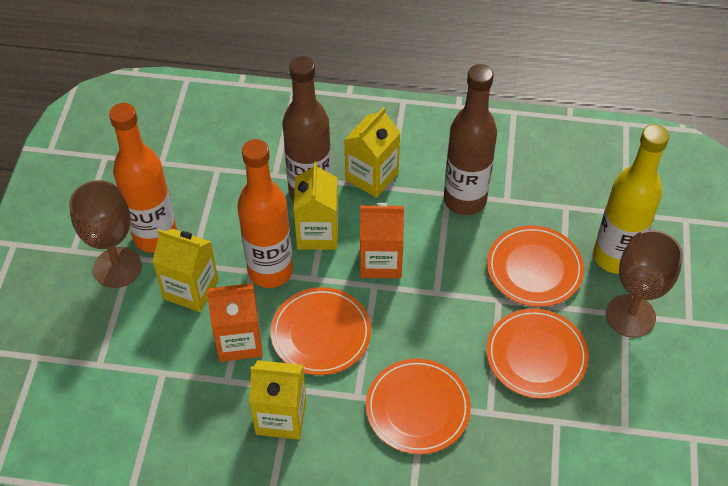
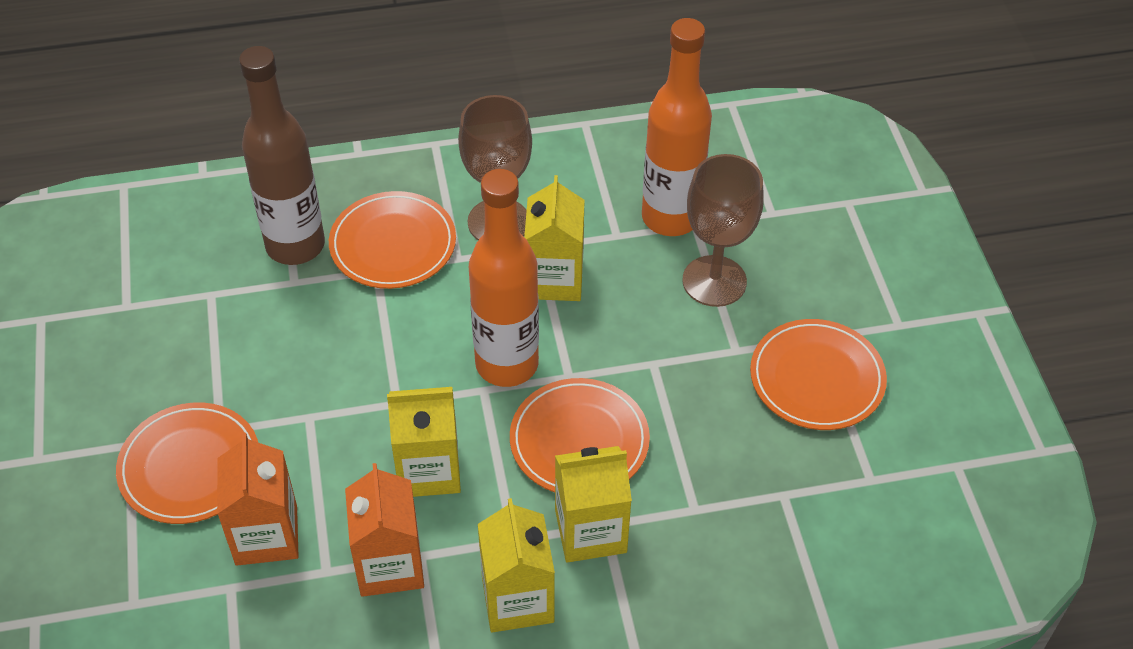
brown bottle: [282,56,332,201] [444,64,497,215] = 2 -> [239,46,325,265] = 1
yellow bottle: [593,124,669,274] = 1 -> none = 0

